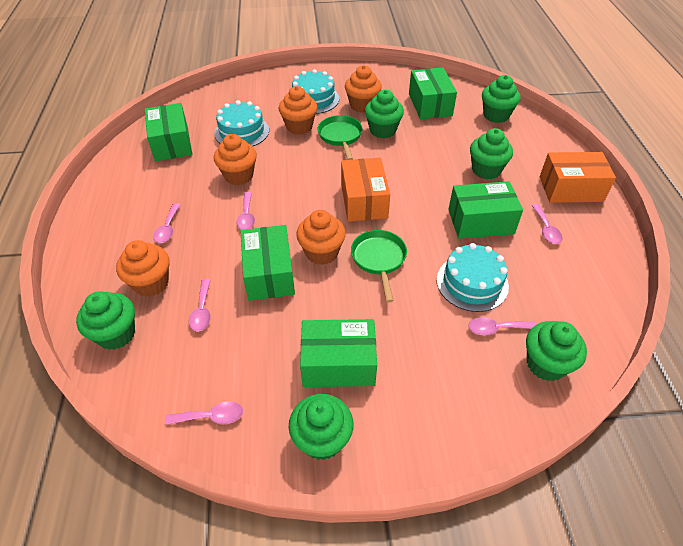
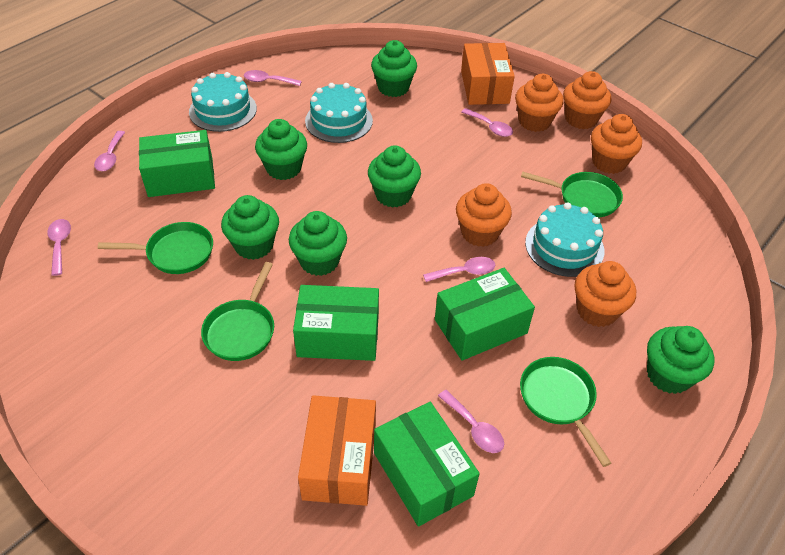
green box: [145,103,192,161] [241,225,295,301] [300,319,377,387] [409,68,457,119] [448,181,523,239] = 5 -> [139,130,215,197] [293,285,379,361] [374,402,480,527] [435,268,535,361] = 4
green pan: [317,115,363,160] [351,230,407,302] = 2 -> [98,222,213,274] [201,262,274,361] [520,357,611,467] [521,171,623,218] = 4

